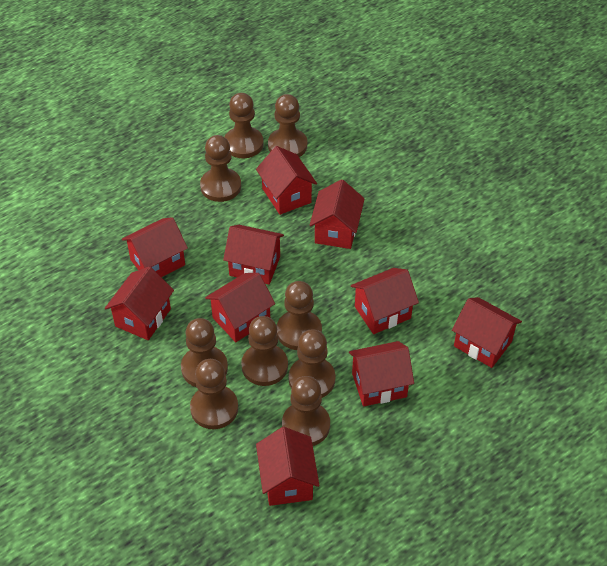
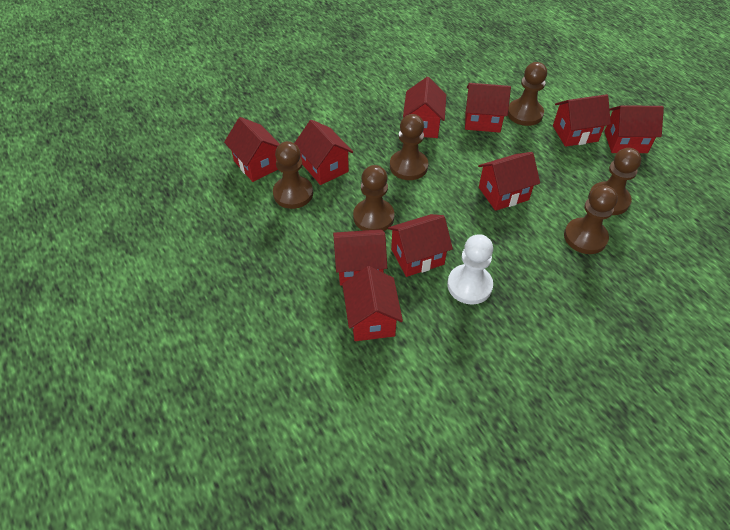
brown pawn: [181,318,228,387] [190,359,238,429] [200,135,241,202] [225,93,263,158] [241,316,288,386] [268,94,307,157] [277,281,322,350] [282,376,330,446] [289,329,336,398] = 9 -> [273,141,313,209] [353,165,394,231] [390,114,428,180] [508,62,547,126] [564,185,618,254] [588,148,641,215] = 6
white pawn: none = 0 -> [447,234,493,304] = 1

